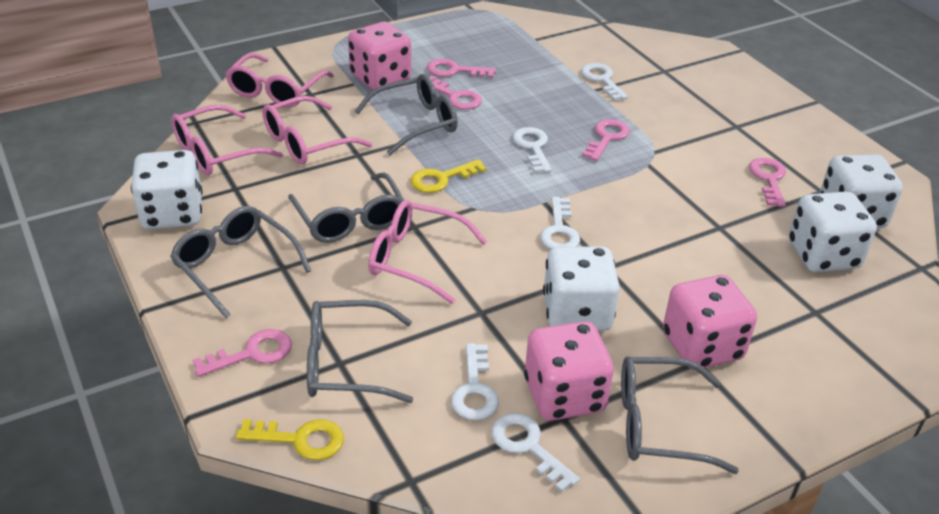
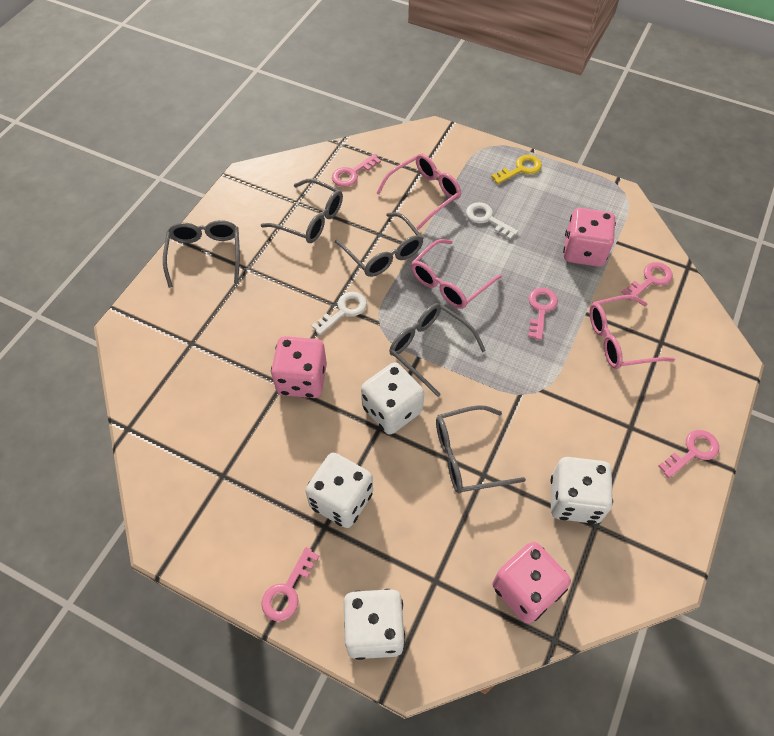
pink glasses: [171,105,283,175] [225,53,334,108] [262,96,373,165] [368,200,488,304] = 4 -> [376,154,461,230] [411,239,502,309] [589,295,675,369] = 3
white key: [451,343,499,420] [491,413,580,492] [513,127,552,173] [540,197,580,249] [581,63,628,101] = 5 -> [311,292,367,335] [466,202,518,239] = 2
yellow key: [236,419,344,460] [411,159,486,193] = 2 -> [491,155,542,184] = 1

